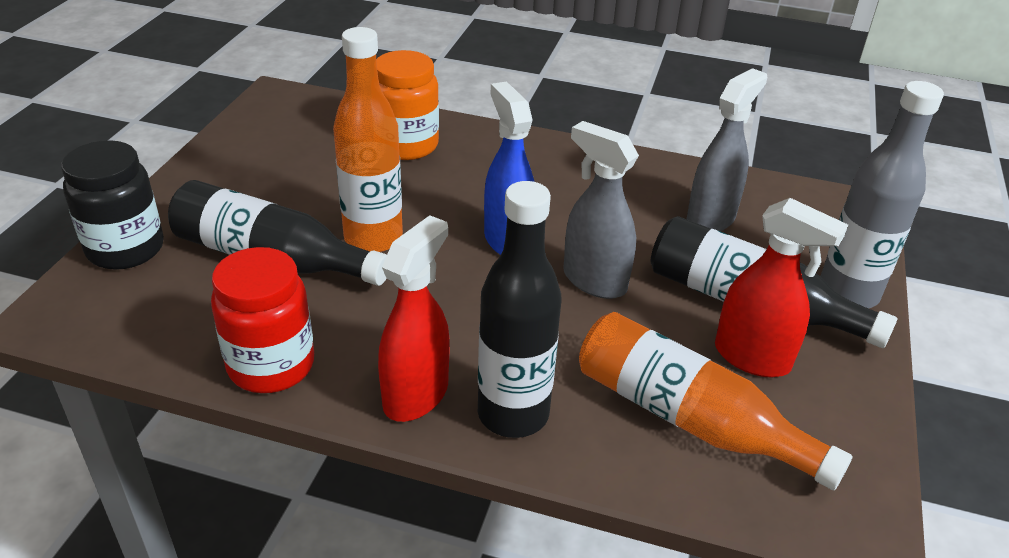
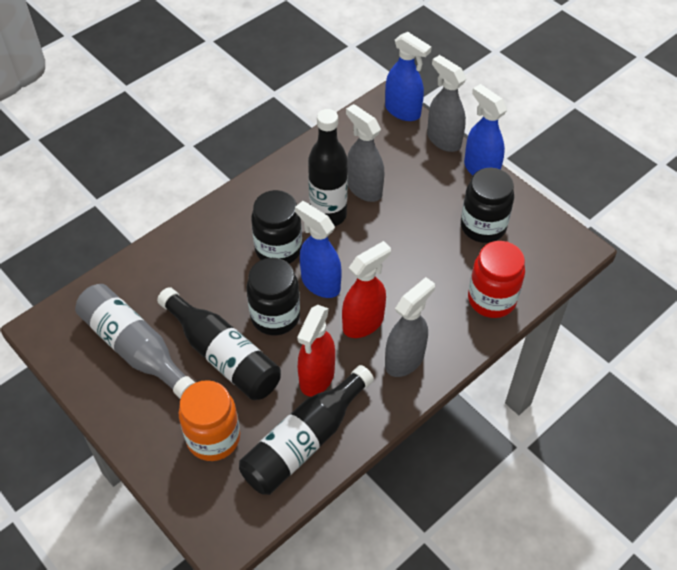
black jar: [61,140,164,270] = 1 -> [247,258,300,335] [251,190,302,264] [461,168,514,243] = 3
blue spray bottle: [484,81,535,255] = 1 -> [295,201,342,298] [385,32,432,121] [464,84,507,175] = 3
grey spray bottle: [564,121,639,299] [687,68,767,232] = 2 -> [346,104,384,202] [385,277,435,377] [427,55,466,152] = 3
orange bottle: [333,27,403,252] [579,312,852,490] = 2 -> none = 0

